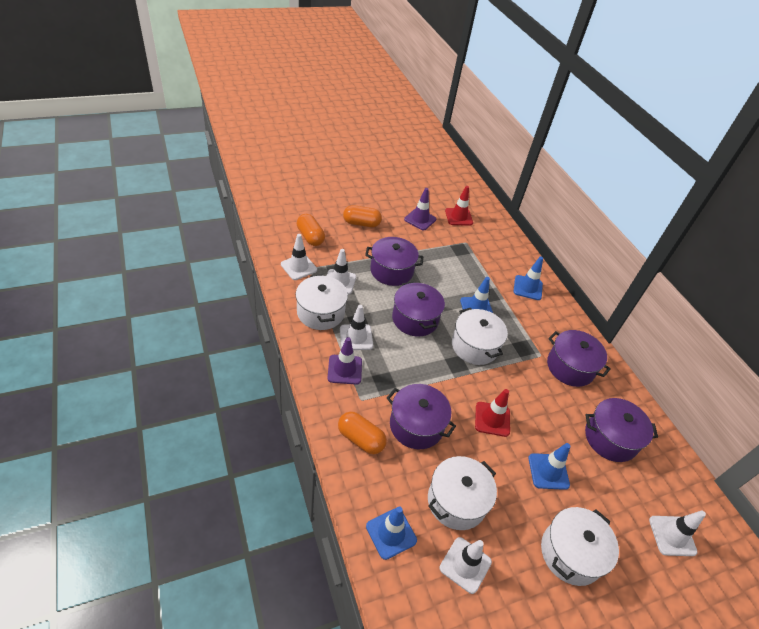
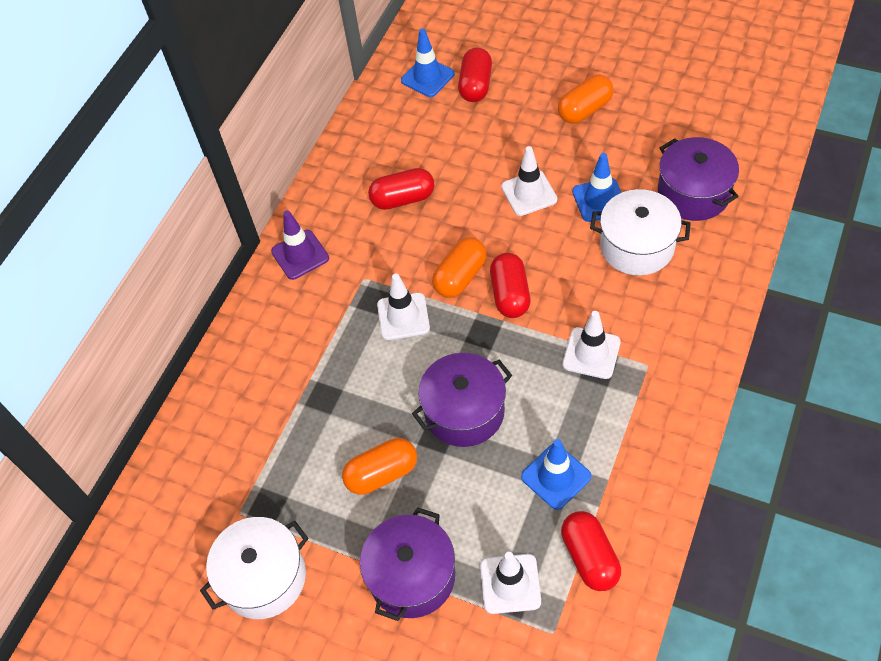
blue traffic cone: [366,506,417,560] [460,277,493,313] [513,257,543,300] [528,443,571,490] = 4 -> [401,28,455,97] [521,439,591,510] [572,153,621,222] = 3
purple pot: [365,237,423,286] [387,384,456,449] [392,281,445,337] [547,330,611,387] [585,398,658,462] = 5 -> [360,507,455,621] [412,353,512,447] [658,137,739,221] = 3
purple traffic cone: [327,337,362,385] [404,188,436,230] = 2 -> [271,210,329,280] = 1
red capsule: none = 0 -> [368,168,435,210] [458,48,492,102] [490,253,530,318] [561,511,621,591] = 4
red traffic cone: [445,186,473,226] [475,389,510,437] = 2 -> none = 0
white pot: [296,274,348,330] [428,456,497,530] [452,308,508,365] [541,507,619,586] = 4 -> [200,517,308,619] [590,189,691,276] = 2
white traffic cone: [281,234,317,280] [327,249,356,295] [340,305,373,350] [440,537,492,594] [649,511,706,556] = 5 -> [377,273,430,340] [480,552,541,614] [501,146,557,216] [563,311,621,379] = 4

